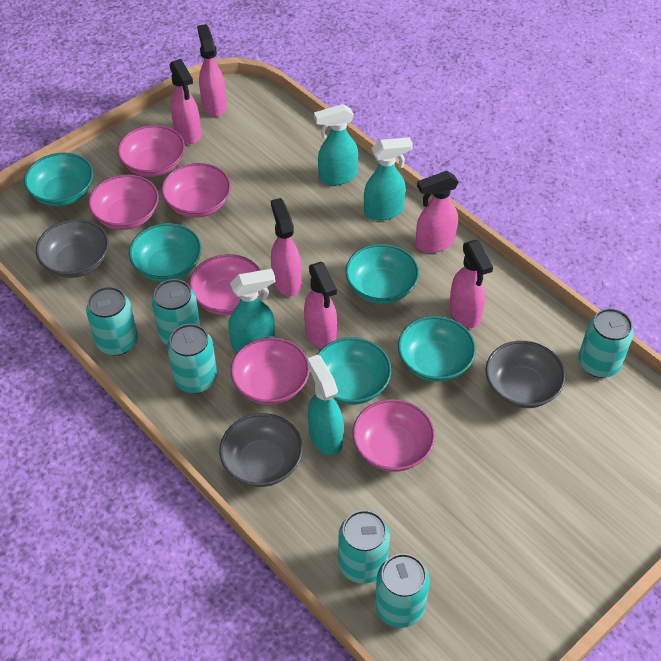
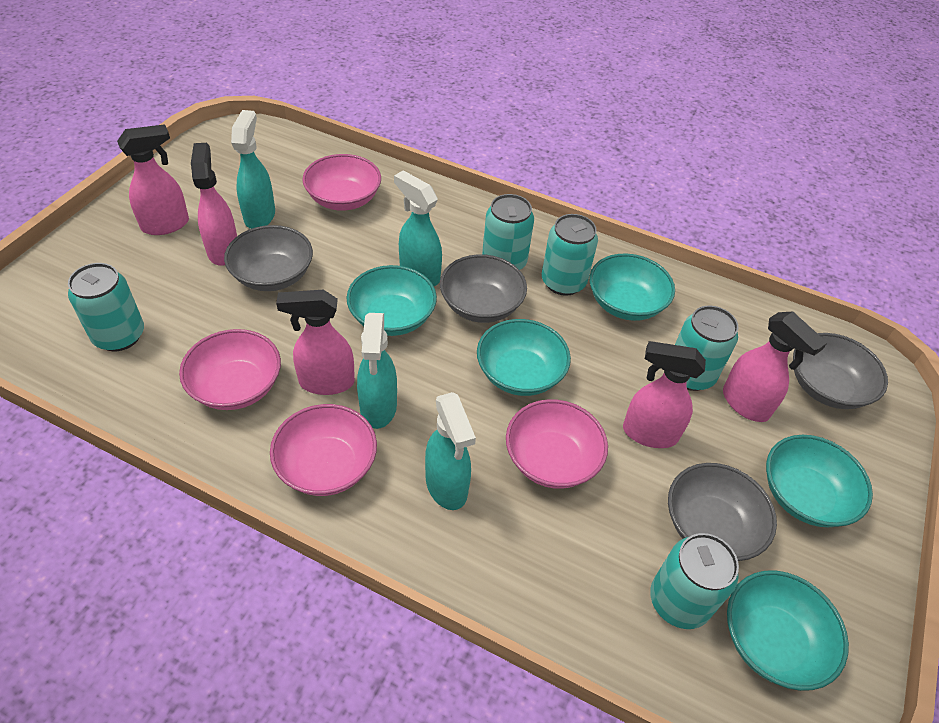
grey bowl: [36,219,109,278] [219,413,303,487] [486,341,565,408] = 3 -> [224,225,313,291] [440,254,527,323] [668,463,777,561] [793,333,888,409] = 4
pink bowl: [88,175,159,230] [117,125,185,177] [161,163,231,218] [189,254,262,315] [231,337,310,405] [352,399,435,472] = 6 -> [179,329,281,410] [270,404,377,496] [302,154,381,211] [506,399,608,489] = 4
pink spray bottle: [169,59,201,144] [197,24,227,117] [271,198,302,296] [304,262,337,349] [416,171,459,253] [449,240,493,328] = 6 -> [117,124,189,235] [191,143,237,266] [276,290,355,395] [623,341,706,448] [723,312,827,422] = 5
turquoise can: [86,287,138,356] [152,279,201,345] [167,324,217,393] [338,510,390,584] [375,553,430,628] [578,308,633,378] = 6 -> [68,263,144,351] [482,194,534,270] [542,214,598,296] [650,533,739,629] [675,306,738,391] = 5

